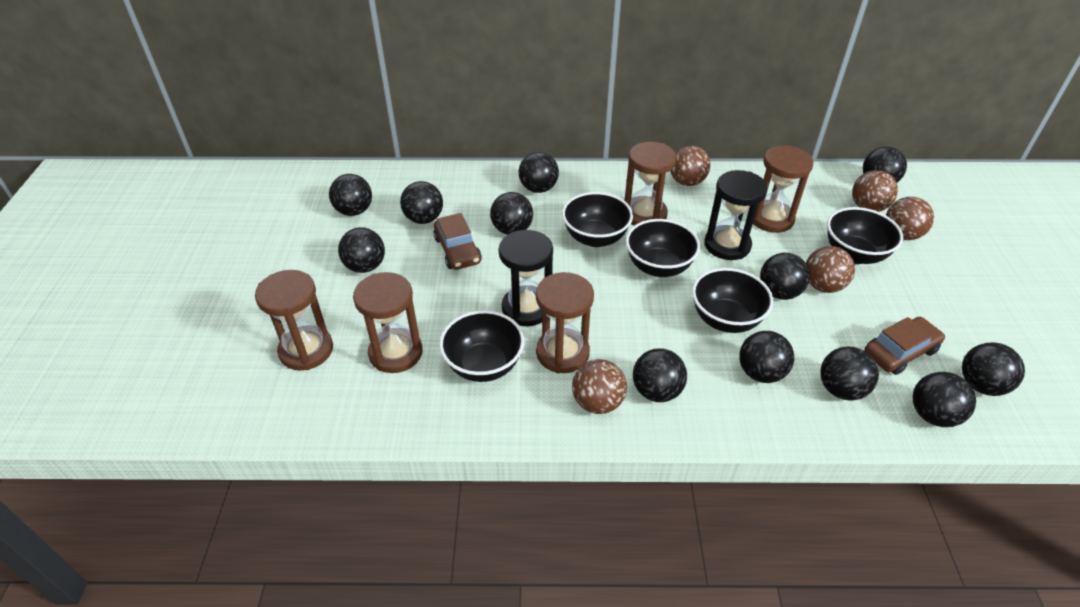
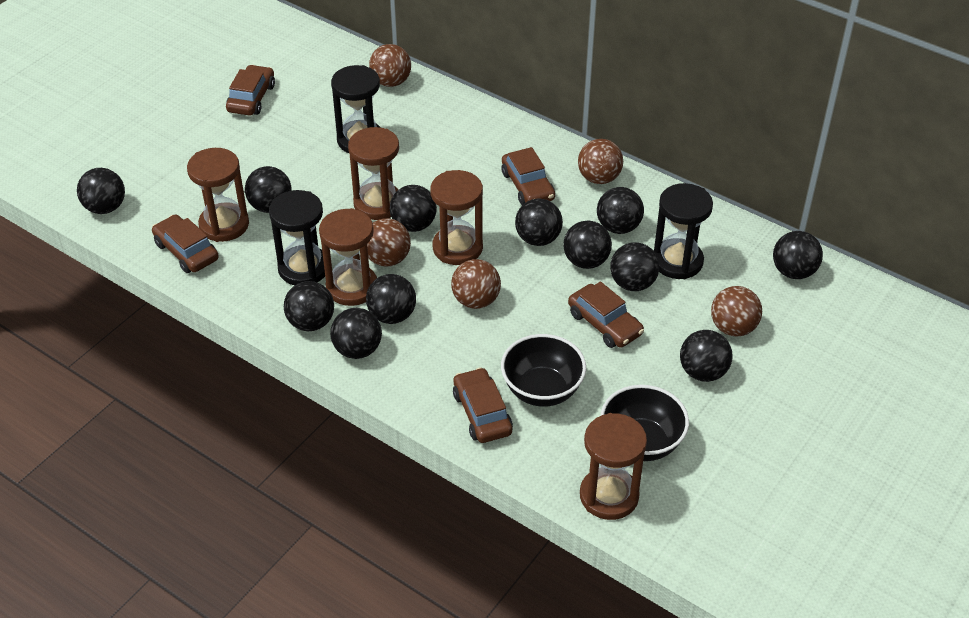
black bowl: [439,310,524,382] [562,192,633,247] [625,219,700,277] [692,268,773,333] [827,207,903,264] = 5 -> [501,334,586,407] [601,385,689,461] = 2
black hourglass: [499,230,553,326] [704,170,768,260] = 2 -> [269,190,325,285] [331,65,381,153] [654,183,713,279] = 3
brown car: [433,213,482,270] [864,317,945,375] = 2 -> [152,215,218,273] [226,65,275,116] [453,367,513,443] [502,147,555,205] [568,281,644,348] = 5

